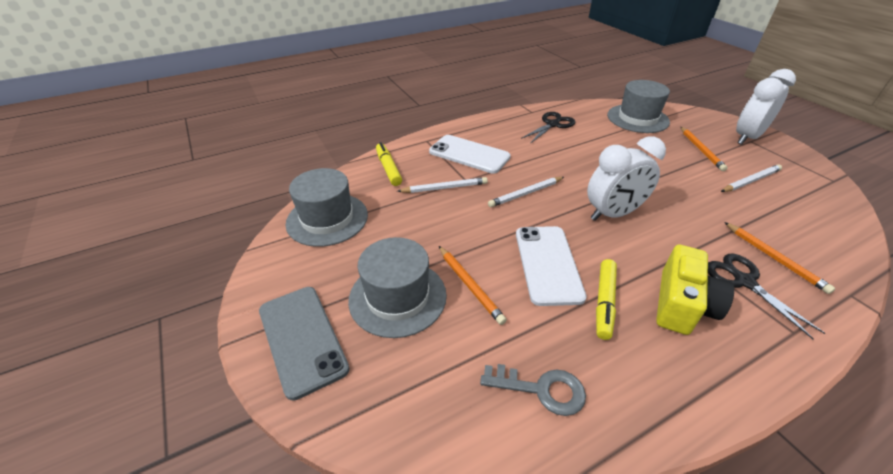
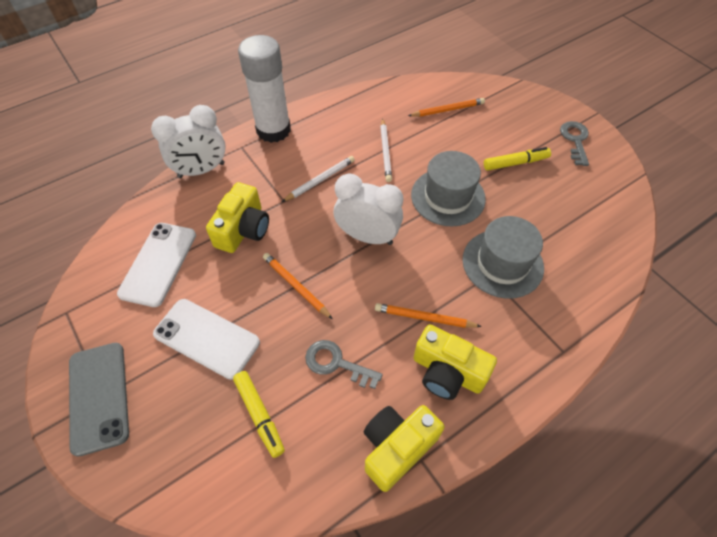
black scissors: [521,112,575,144] [708,254,825,340] = 2 -> none = 0
grey hat: [286,168,368,247] [348,237,447,338] [607,80,670,133] = 3 -> [411,151,486,226] [462,216,544,299] = 2
grey key: [480,364,586,416] = 1 -> [305,340,383,389] [560,121,589,166] = 2
white glue stick: none = 0 -> [238,35,291,143] = 1
white pencil: [397,177,488,193] [488,177,564,207] [721,164,782,192] = 3 -> [282,156,355,202] [380,118,392,182] = 2
yellow camera: [656,244,734,335] = 1 -> [206,182,269,253] [364,405,445,492] [414,325,497,400] = 3

